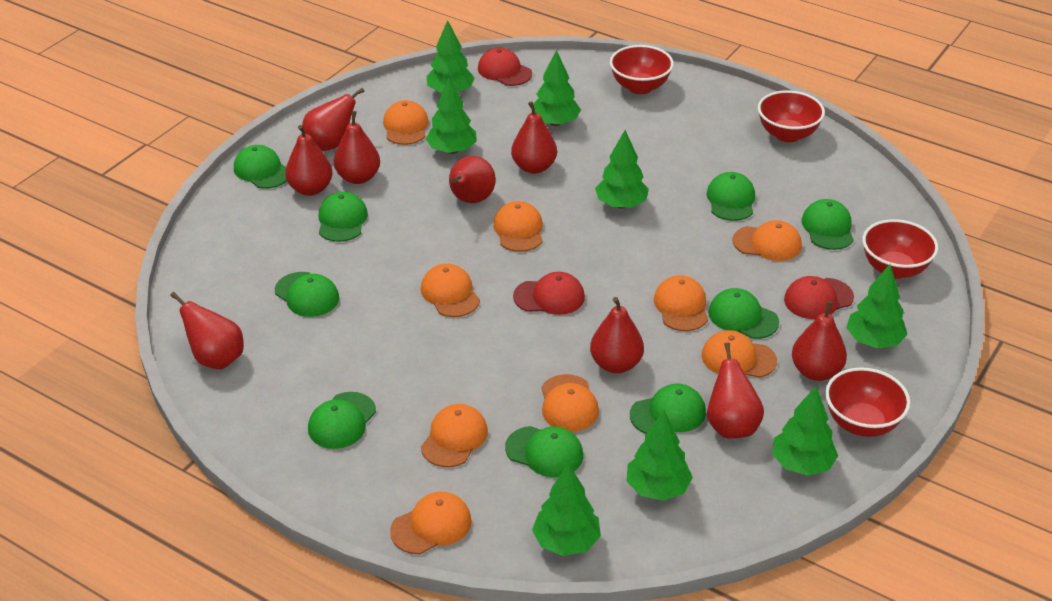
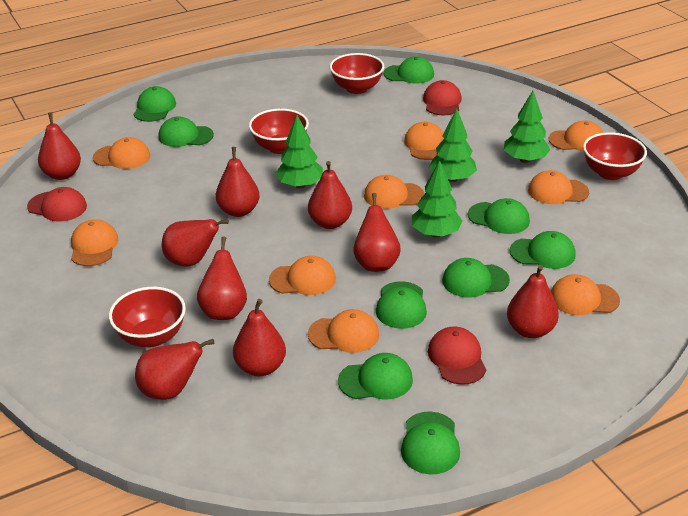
green tree: [426,20,475,92] [426,77,477,154] [532,464,601,556] [533,50,581,126] [595,130,649,209] [627,410,693,501] [772,386,838,476] [846,264,907,348] = 8 -> [275,115,323,188] [412,161,462,237] [429,109,477,182] [504,91,550,163] = 4

